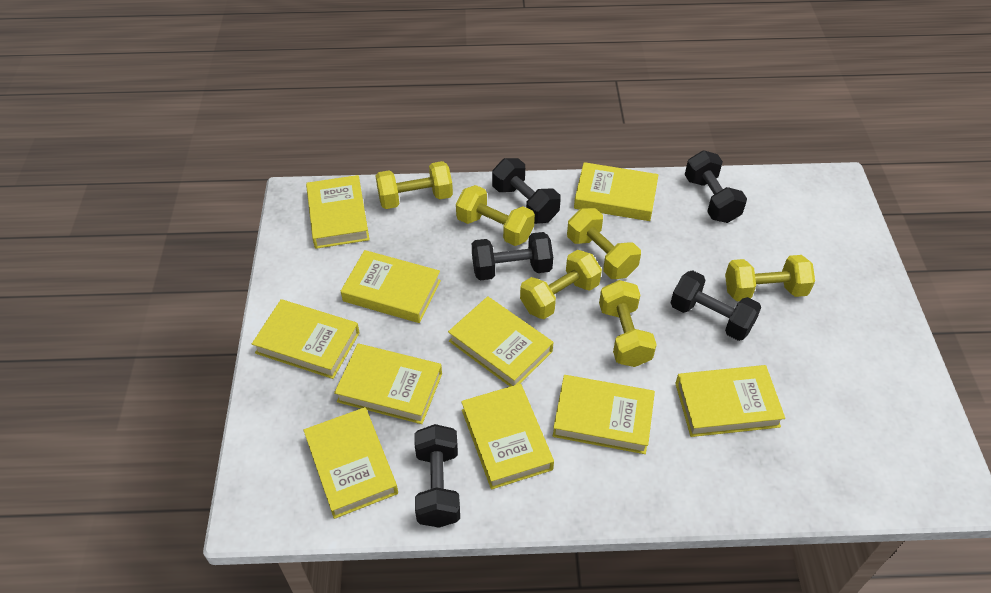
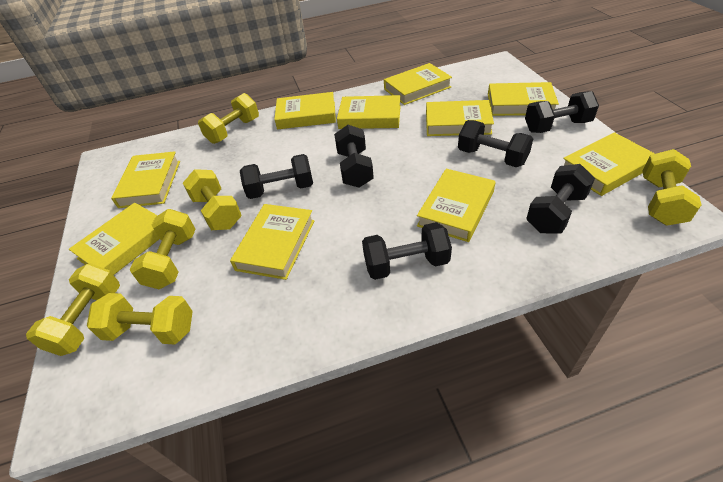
black dumbbell: [415,424,460,528] [472,232,553,281] [492,158,561,224] [671,270,761,341] [685,151,747,223] = 5 -> [240,154,313,199] [334,125,374,188] [362,222,452,280] [458,120,533,167] [525,91,599,133] [526,164,595,234] = 6

